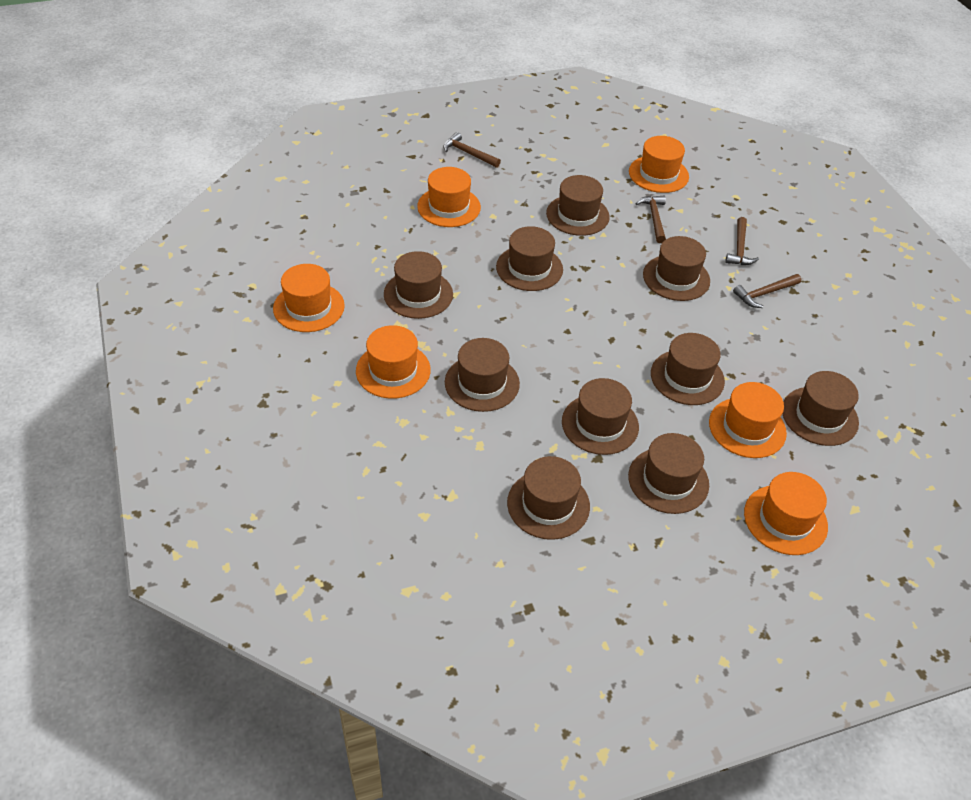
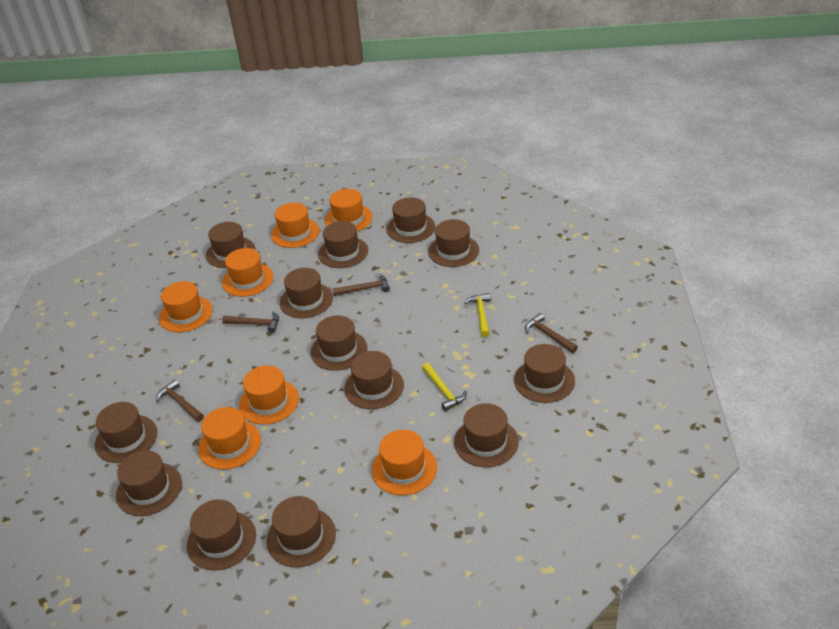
brown hat: [384,251,453,319] [445,338,520,412] [496,226,563,291] [507,456,590,540] [546,175,610,236] [562,378,639,455] [628,433,709,514] [643,236,710,301] [651,333,725,405] [782,371,859,446] = 10 -> [95,402,157,463] [116,450,182,516] [187,499,256,571] [206,222,255,268] [266,496,336,567] [280,268,333,318] [310,315,367,371] [318,221,368,268] [344,351,404,409] [386,197,435,243] [428,219,479,267] [454,403,519,467] [514,344,575,403] = 13
orange hat: [273,264,345,332] [356,325,431,399] [417,167,481,227] [629,136,689,193] [709,382,787,458] [744,472,828,555] = 6 -> [159,281,213,332] [198,407,261,470] [222,248,274,297] [239,366,299,425] [271,203,320,248] [325,189,373,231] [372,430,437,495] = 7
yellow hammer: none = 0 -> [422,363,467,411] [464,293,491,337] = 2

